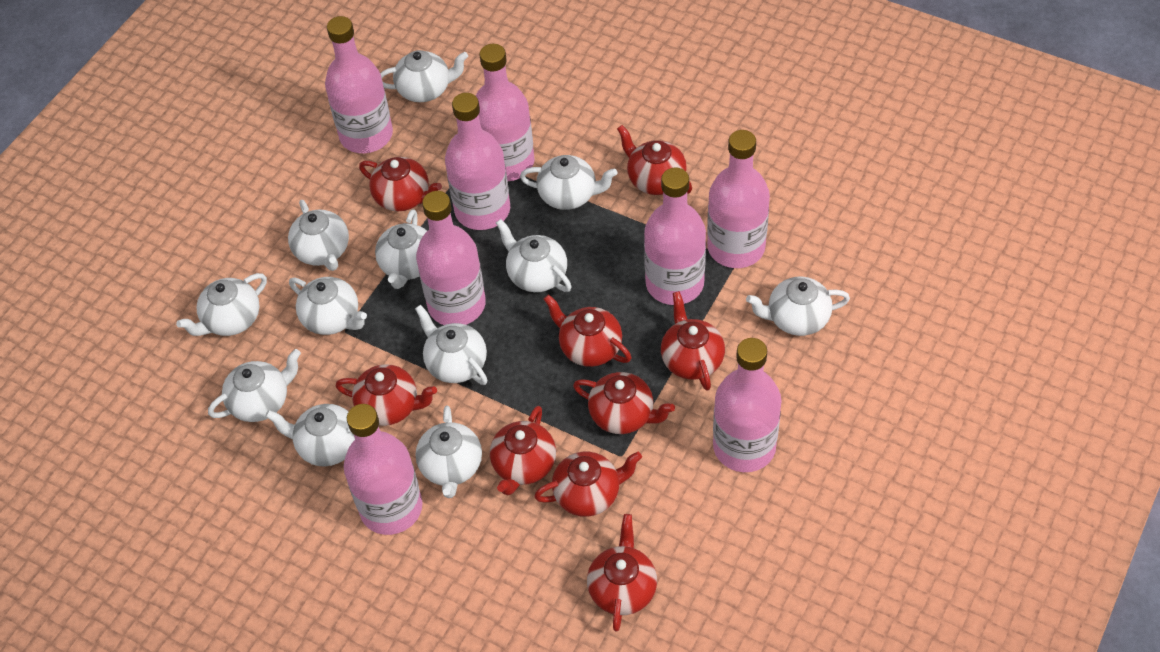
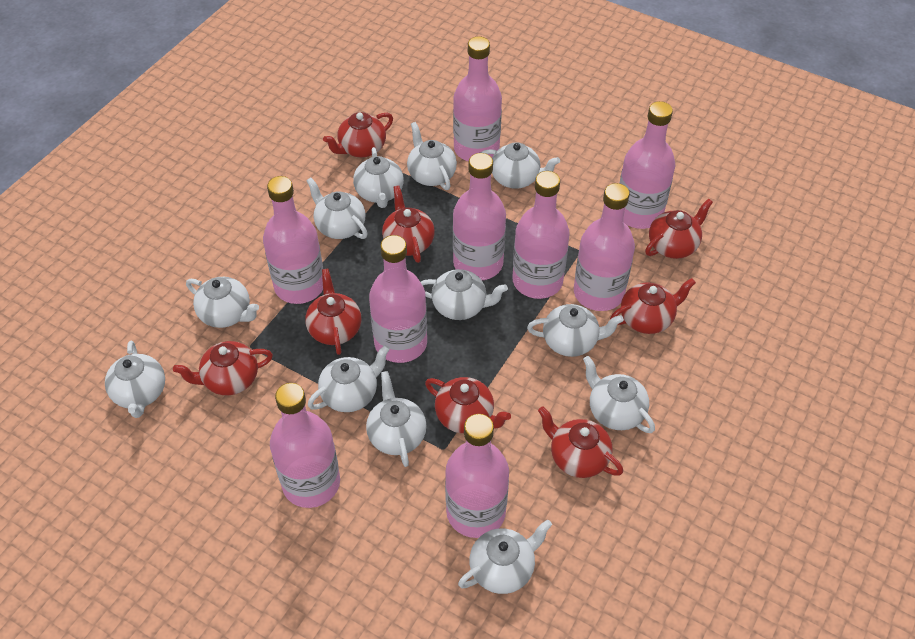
pink bottle: [325,16,393,153] [344,404,423,535] [416,191,486,325] [445,93,510,230] [476,44,534,181] [644,168,706,305] [707,130,770,268] [713,338,781,472] = 8 -> [263,176,323,304] [270,383,340,508] [369,235,427,363] [445,414,509,538] [453,36,502,162] [453,153,506,280] [512,171,570,299] [574,183,635,311] [619,101,675,229] = 9
red teapot: [336,364,437,426] [359,157,442,211] [490,406,556,495] [534,452,642,517] [544,295,631,367] [573,372,675,434] [587,514,657,632] [617,125,692,195] [661,291,725,390] = 9 -> [173,341,273,395] [305,269,361,355] [323,112,393,157] [382,186,435,263] [425,377,511,433] [538,406,623,478] [610,278,696,334] [645,199,713,259] = 8

